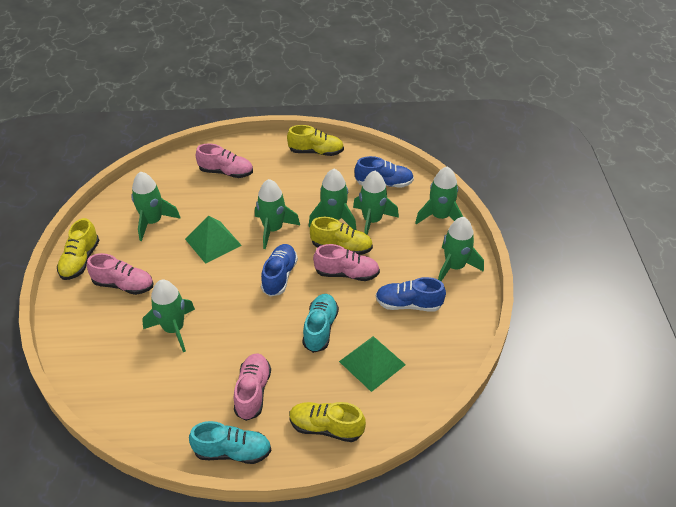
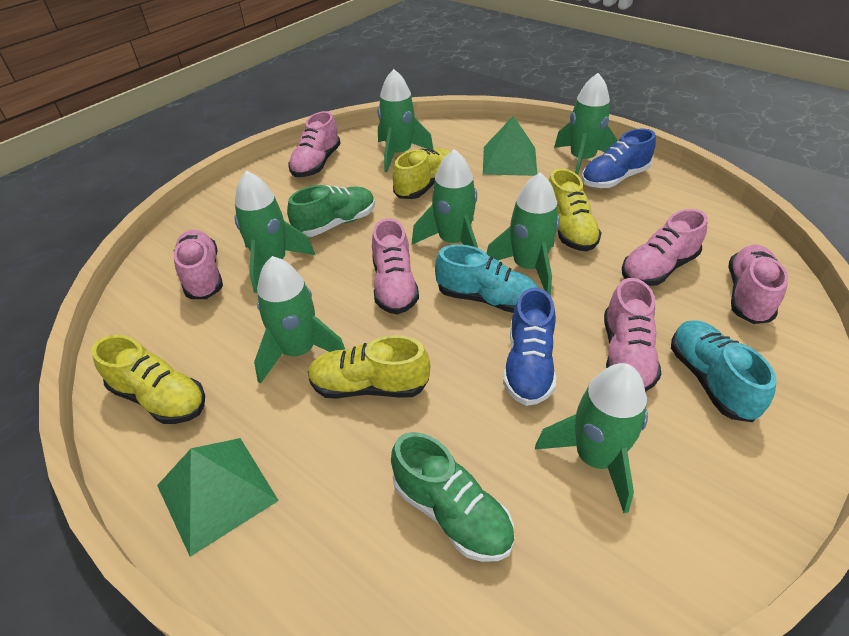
blue shoe: [261,244,298,297] [354,156,414,187] [376,277,446,312] = 3 -> [503,287,556,406] [582,129,656,188] = 2
green shoe: none = 0 -> [287,185,375,237] [391,432,514,562] = 2
pink shoe: [87,253,154,295] [196,143,253,178] [234,353,271,421] [313,244,380,281] = 4 -> [174,230,223,299] [289,111,341,177] [372,218,419,315] [604,278,662,392] [622,209,708,286] [728,245,788,324] = 6

